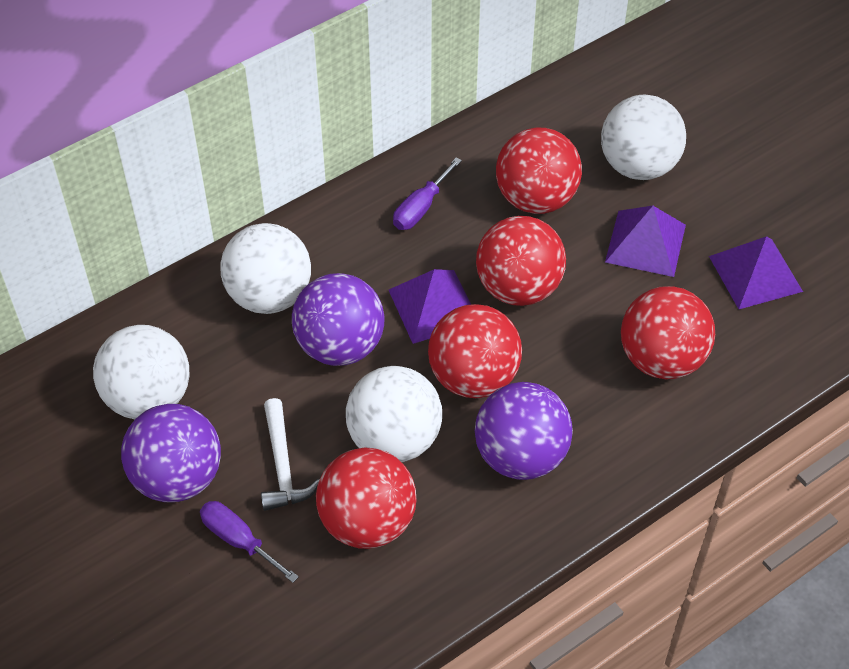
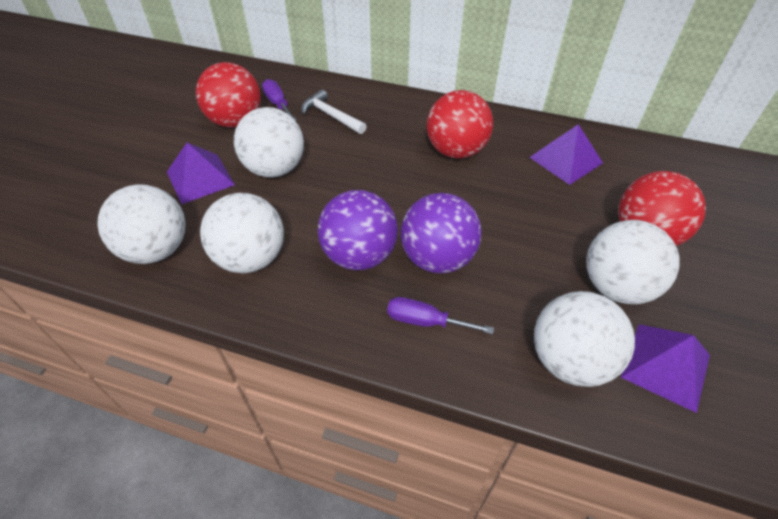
purple ball: [121,404,221,502] [292,273,384,366] [475,382,573,480] = 3 -> [318,190,398,270] [401,193,482,273] = 2
red ball: [316,447,416,549] [428,304,522,398] [476,216,566,306] [496,128,582,214] [621,286,715,380] = 5 -> [196,62,261,128] [427,90,493,159] [618,171,706,246] = 3
white ball: [93,325,189,419] [221,223,311,314] [346,366,442,462] [601,95,686,180] = 4 -> [97,184,185,264] [200,193,284,273] [234,107,304,177] [534,291,635,387] [587,220,680,304] = 5

